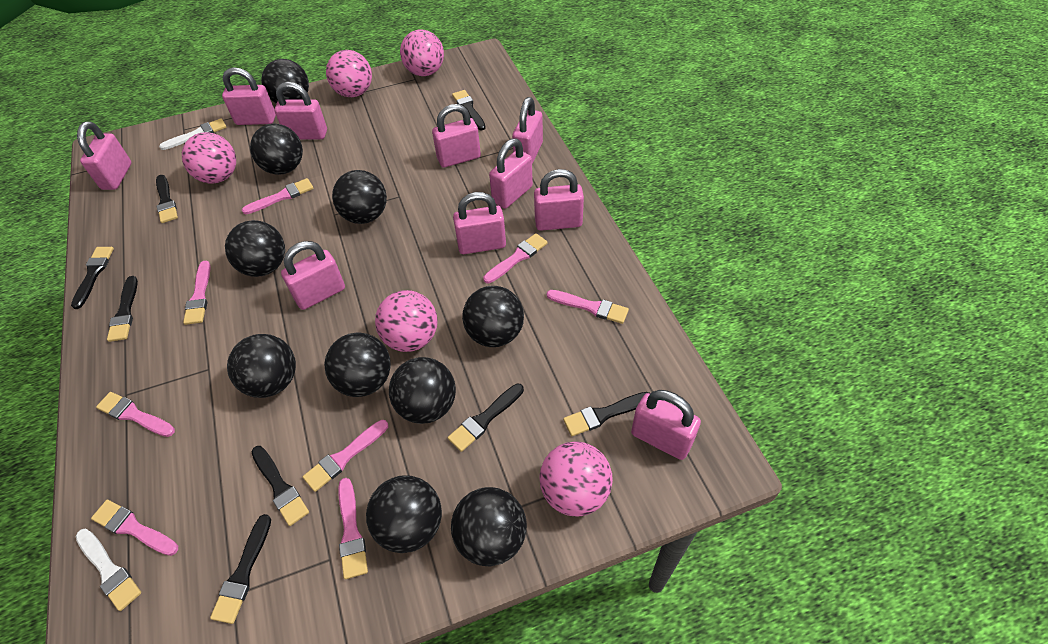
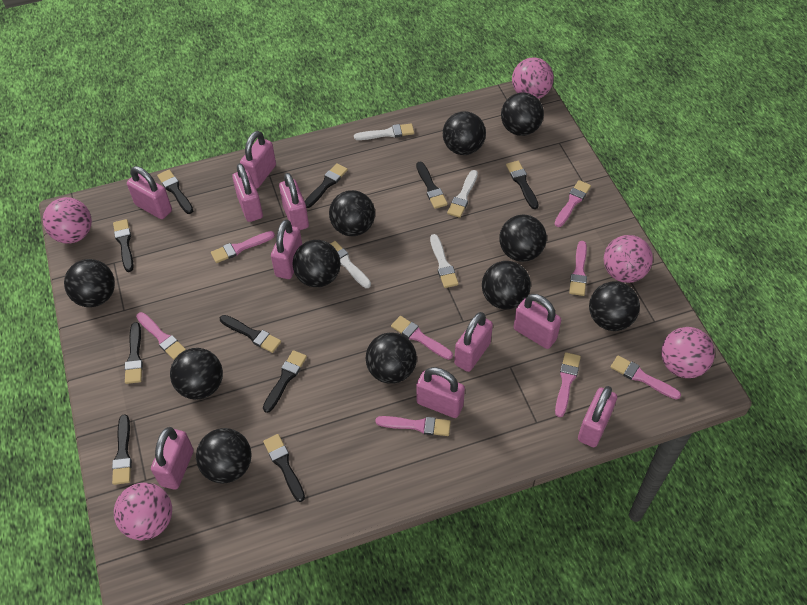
black ball: [225,220,285,277] [227,334,296,398] [250,124,303,175] [261,59,309,104] [324,332,391,397] [332,170,387,224] [366,476,442,553] [389,357,456,424] [451,487,527,566] [462,286,524,347] = 10 -> [64,259,115,307] [170,348,223,400] [196,428,251,483] [293,240,341,287] [329,190,375,236] [366,332,417,384] [443,111,486,155] [482,261,531,309] [499,215,547,262] [501,92,544,136] [589,281,640,331] = 11
black brush: [71,247,114,309] [107,276,138,342] [156,175,178,223] [210,514,271,624] [251,446,309,526] [448,384,524,452] [452,90,486,131] [563,392,651,436] = 8 -> [112,414,132,485] [113,219,134,272] [125,322,143,384] [157,170,193,214] [220,315,281,353] [263,350,307,413] [263,434,305,502] [305,163,348,208] [416,162,448,209] [506,161,539,209] = 10
white brush: [75,529,141,611] [159,118,227,150] = 2 -> [330,241,371,288] [354,123,414,140] [430,234,459,288] [447,170,478,218] = 4

